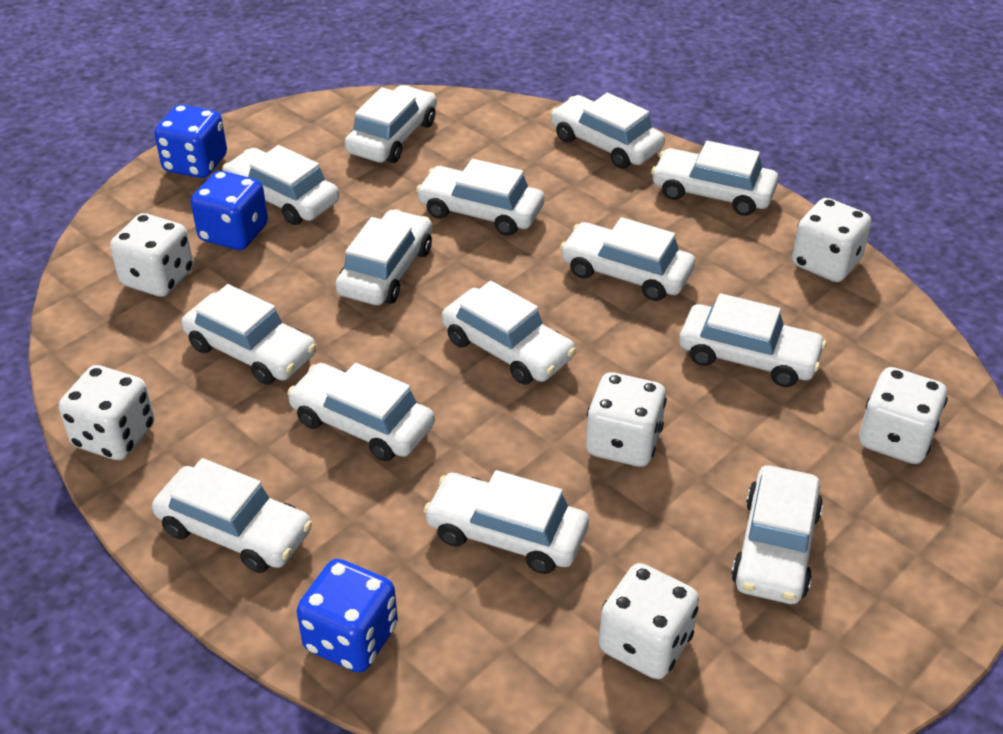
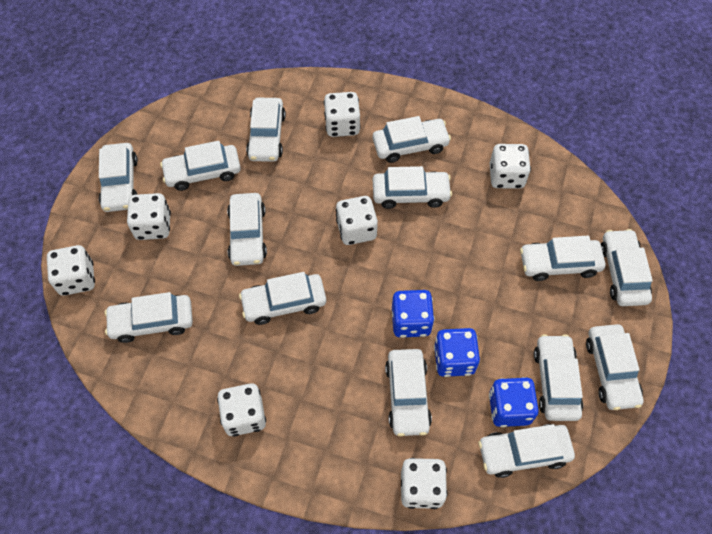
white dice: [59,365,155,460] [110,213,193,297] [586,372,667,467] [599,563,699,679] [792,198,872,282] [859,367,948,464] = 6 -> [47,245,95,296] [127,193,171,240] [217,383,266,437] [324,92,361,137] [336,196,378,245] [401,458,447,509] [490,144,531,189] = 7

